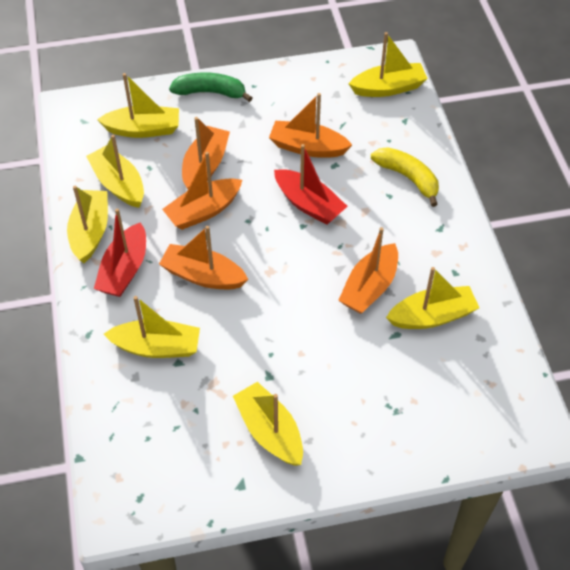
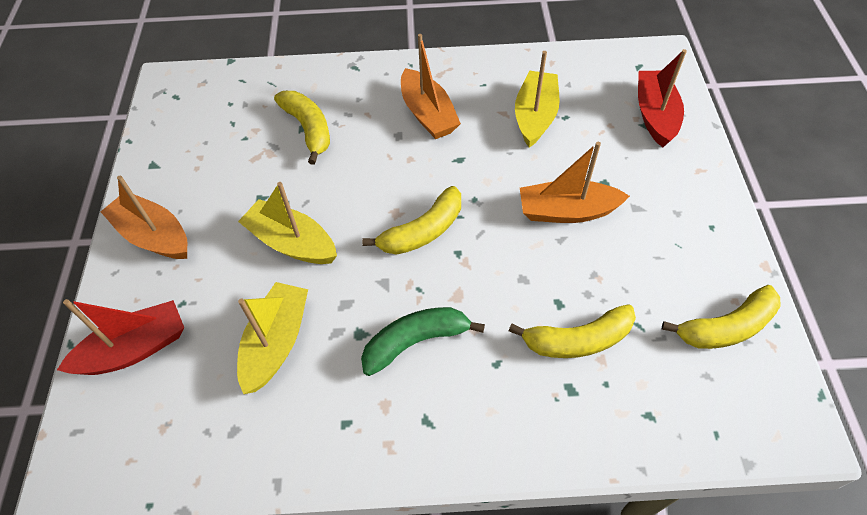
orange boat: [159,226,248,289] [162,152,242,230] [182,117,230,189] [269,93,352,158] [338,227,398,314] = 5 -> [101,176,187,259] [401,34,461,139] [520,142,630,223] = 3
yellow banana: [371,147,439,207] = 1 -> [274,91,330,165] [362,186,461,254] [509,304,636,358] [662,285,781,349] = 4
yellow boat: [67,186,108,263] [86,135,144,208] [97,73,179,138] [104,296,200,358] [233,382,303,466] [349,32,428,97] [386,267,479,329] = 7 -> [237,282,308,394] [238,182,337,264] [515,51,560,148] = 3

